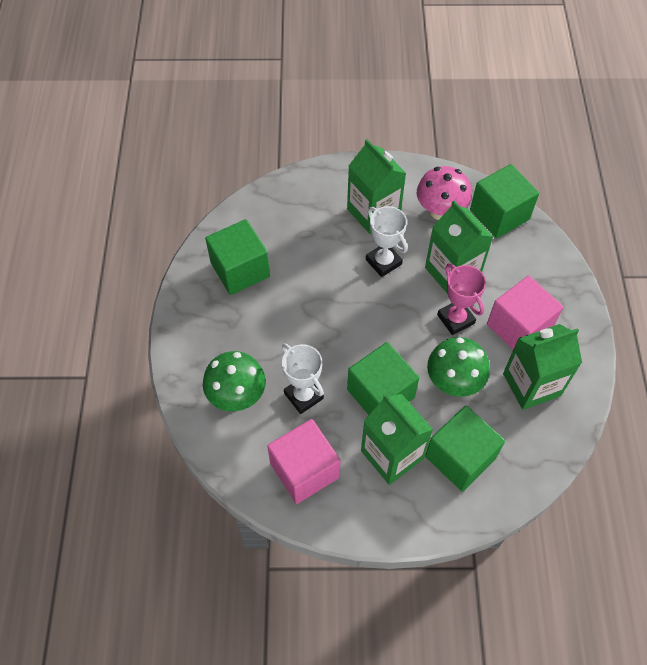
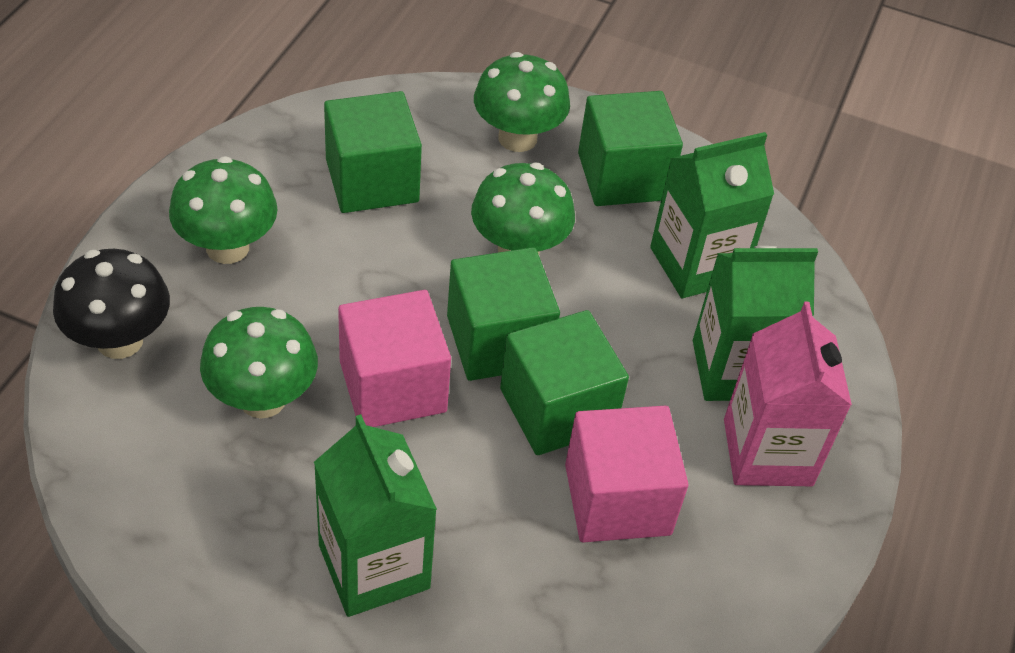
black mushroom: none = 0 -> [53,249,170,359] = 1
green carton: [347,139,406,234] [361,394,433,485] [425,201,493,294] [503,324,582,410] = 4 -> [314,414,437,617] [650,132,774,298] [693,246,818,401] = 3
green mushroom: [203,351,266,411] [427,337,490,397] = 2 -> [169,156,278,264] [200,307,318,419] [471,162,575,255] [474,52,570,152] = 4
pink carton: none = 0 -> [724,302,852,486] = 1
pink mushroom: [417,166,472,220] = 1 -> none = 0
pink trophy: [437,264,486,335] = 1 -> none = 0
white trophy: [282,343,324,414] [366,206,408,277] = 2 -> none = 0

